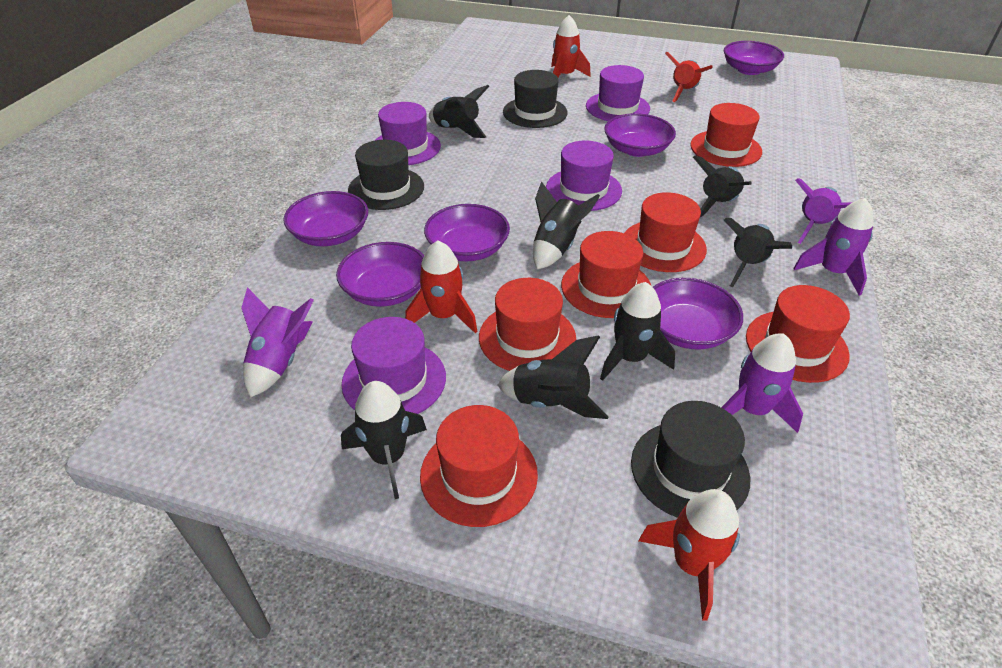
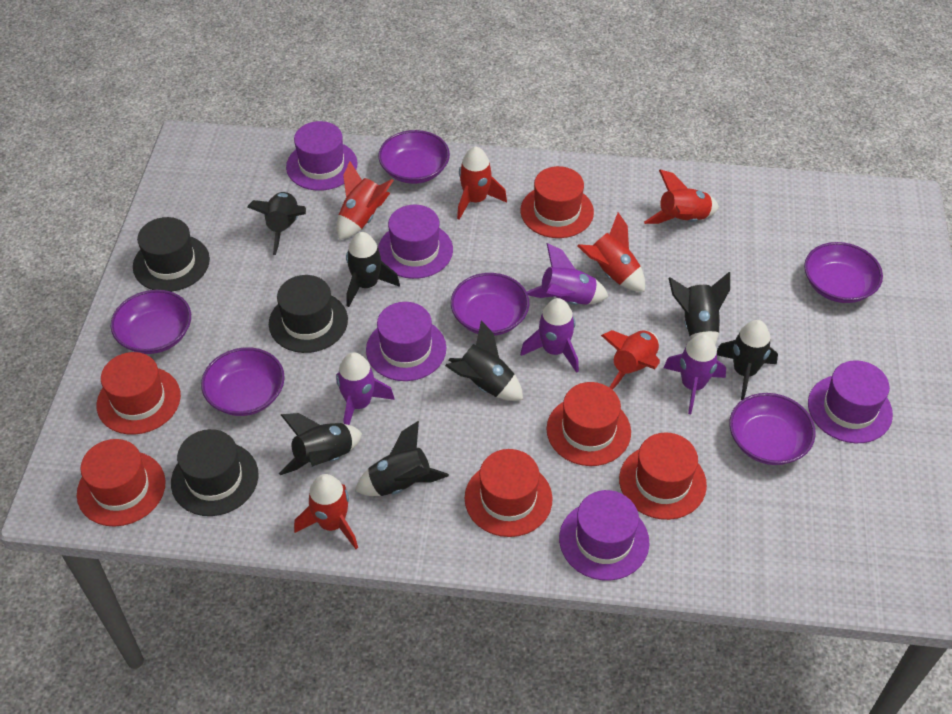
purple hat: [341,317,446,414] [374,102,441,165] [546,140,622,211] [586,65,650,121] = 4 -> [286,121,358,191] [366,302,446,381] [378,205,453,279] [559,490,649,581] [808,360,893,443] = 5
red rocket: [405,241,478,333] [551,15,591,77] [639,489,740,621] [665,52,713,102] = 4 -> [294,474,358,549] [337,162,394,240] [457,146,507,220] [578,212,645,292] [601,330,660,390] [644,169,719,224] = 6

